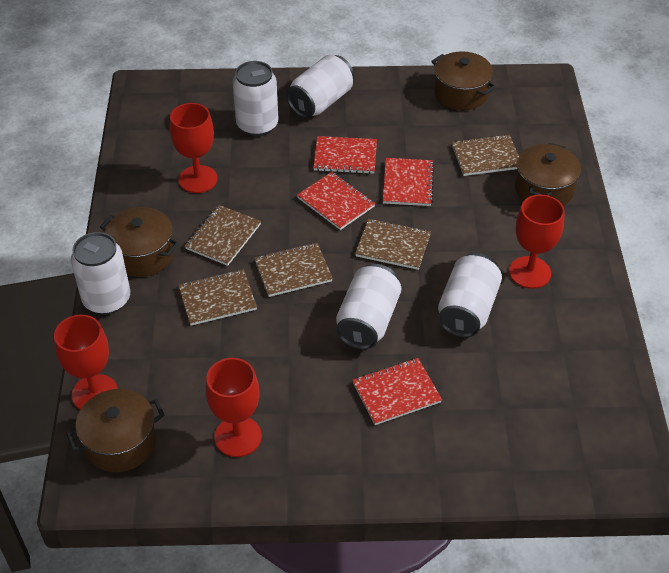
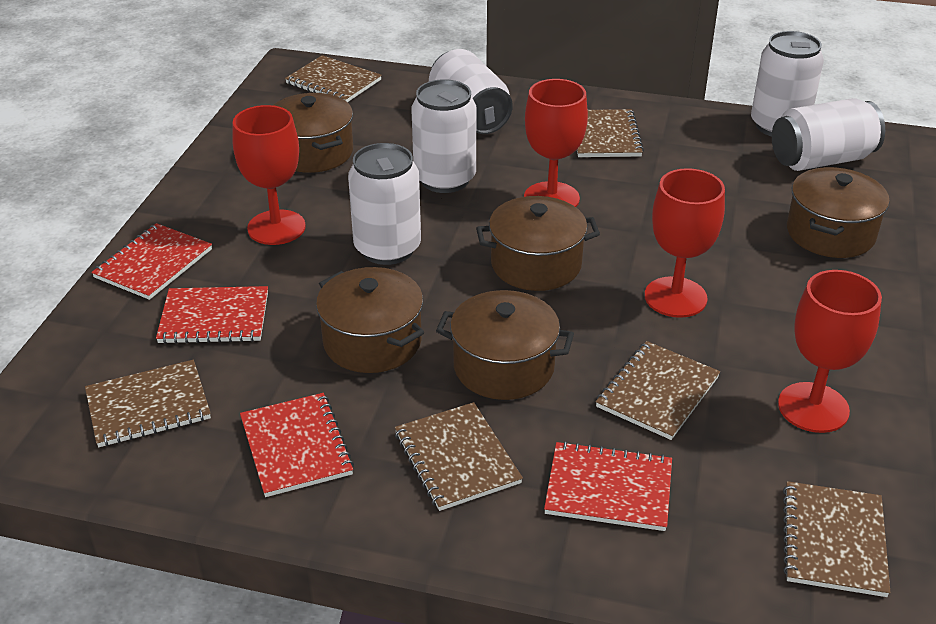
brown notebook: [178,269,257,326] [185,205,261,266] [254,243,333,297] [355,218,431,270] [452,134,519,176] = 5 -> [85,360,211,447] [285,55,382,102] [395,402,523,511] [577,109,644,157] [596,341,720,440] [783,481,890,597] = 6
brown pot: [66,389,164,472] [100,207,179,277] [431,51,496,110] [515,143,581,206] = 4 -> [273,93,353,173] [316,267,424,373] [436,290,574,400] [476,196,600,291] [787,167,890,258] = 5

